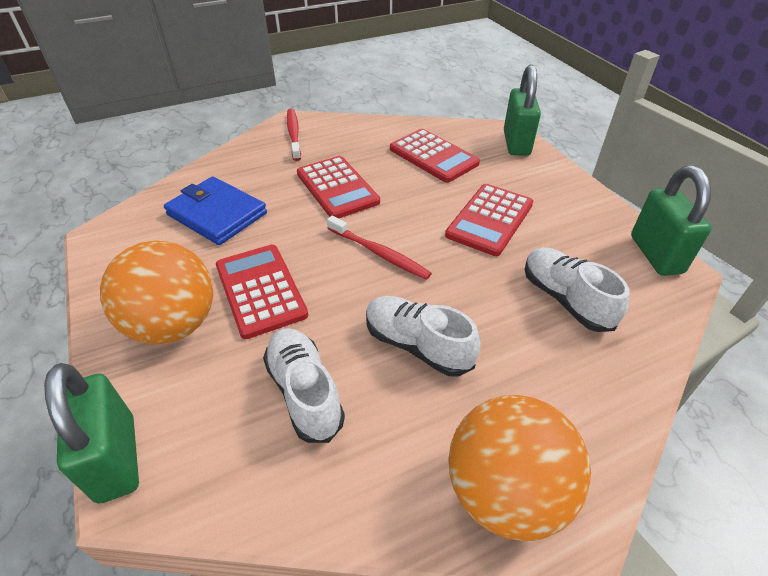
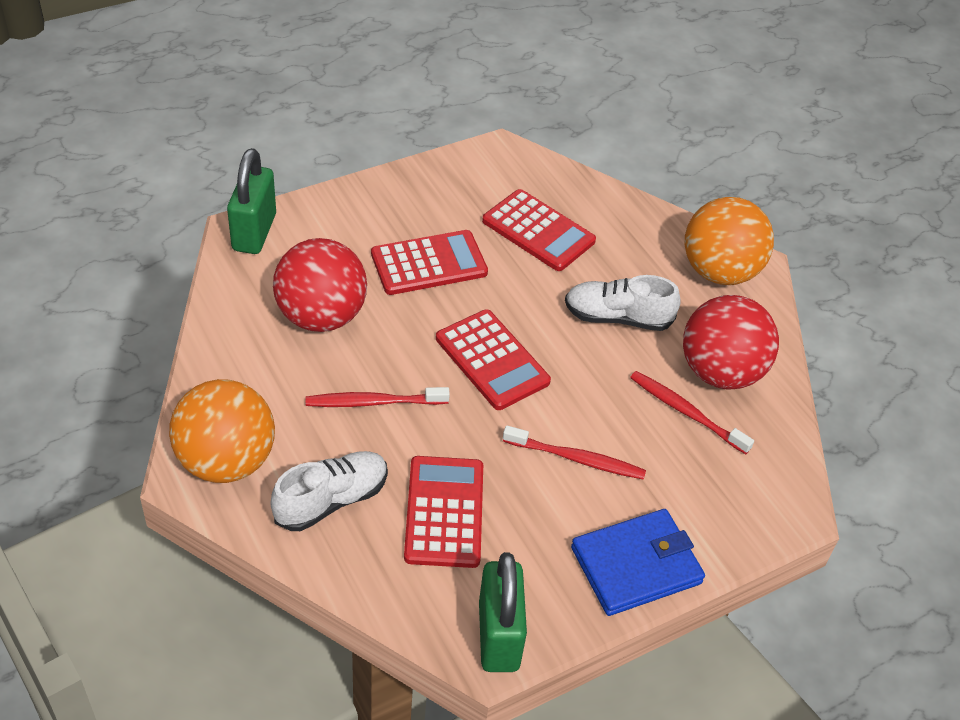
green padlock: [44,363,139,504] [504,65,541,156] [631,166,712,276] = 3 -> [227,148,276,254] [479,552,527,672] = 2
red ball: none = 0 -> [273,238,367,332] [683,295,779,389] = 2
red toothbrush: [287,109,301,161] [327,216,432,280] = 2 -> [305,387,450,407] [503,425,646,480] [630,371,754,454] = 3
white shoe: [263,328,345,443] [366,296,481,376] [524,247,630,332] = 3 -> [270,451,388,531] [565,275,681,331] = 2

